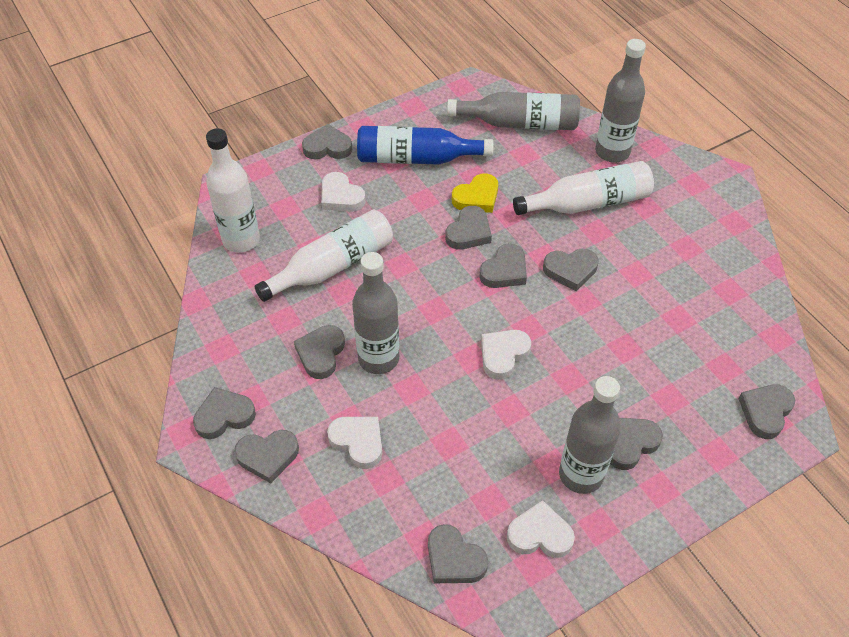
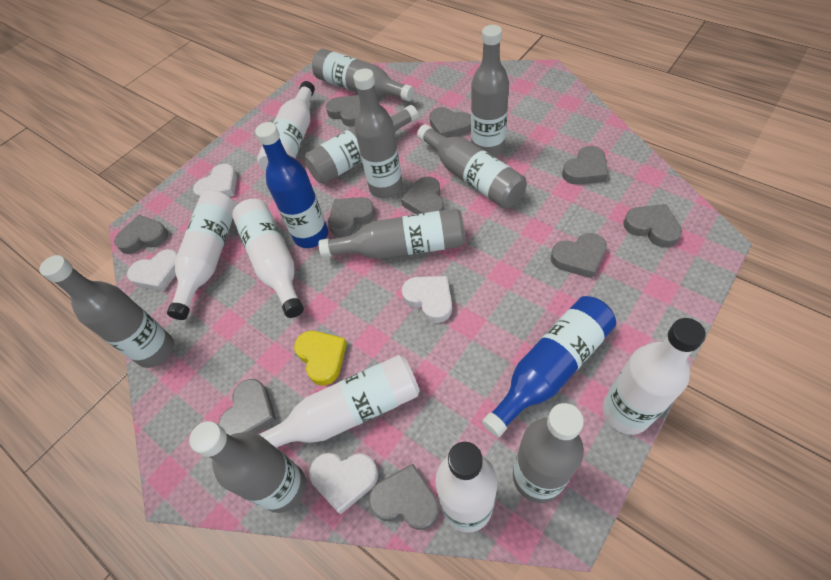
blue bottle: [357,126,494,165] = 1 -> [255,122,328,248] [482,296,616,438] = 2
grey bottle: [352,252,399,374] [447,92,580,130] [559,376,621,494] [595,39,646,162] = 4 -> [39,255,174,368] [189,421,306,513] [305,105,418,184] [312,49,415,101] [319,208,465,259] [353,68,403,198] [417,124,527,209] [471,25,509,157] [513,403,584,503] = 9
white bottle: [206,128,260,253] [254,210,393,302] [513,161,654,215] = 3 -> [167,191,236,320] [232,199,304,318] [257,81,315,172] [259,355,420,448] [435,442,497,533] [602,318,706,435] = 6

